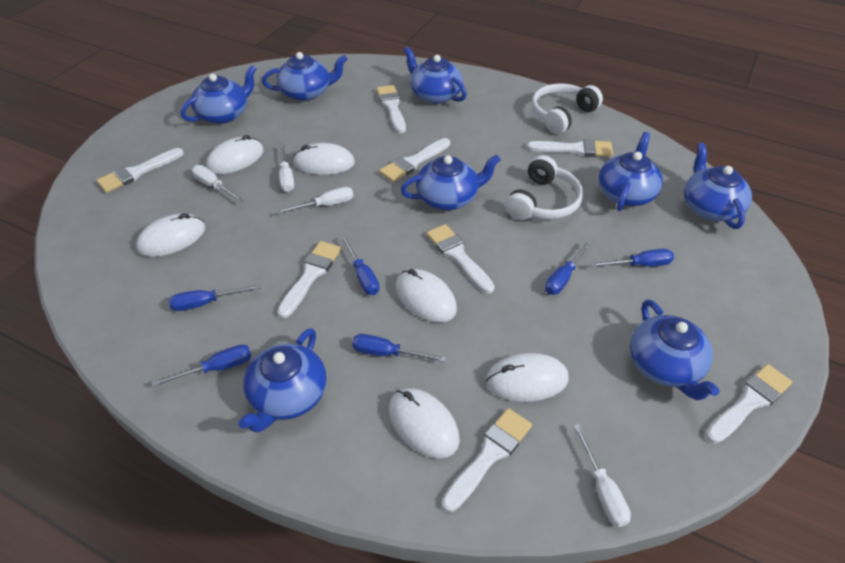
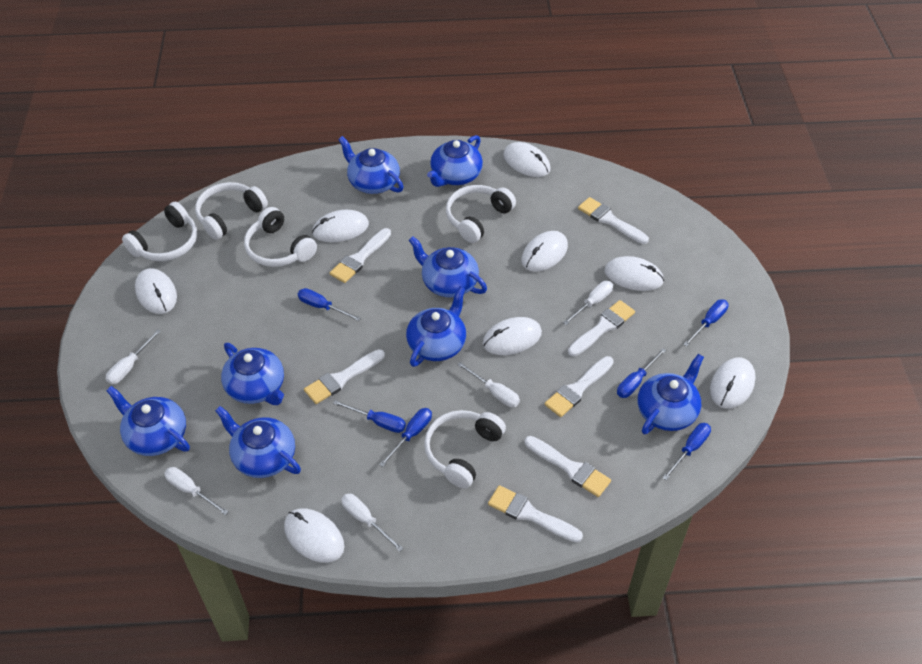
white brush: [96,148,184,193] [277,241,341,318] [376,85,406,133] [379,138,450,182] [426,224,495,294] [442,408,532,512] [527,139,613,157] [705,364,792,444] = 8 -> [304,349,385,404] [330,228,391,283] [488,485,583,542] [525,436,611,497] [545,356,614,417] [568,300,635,357] [578,197,649,244] = 7
white headphones: [505,155,583,220] [532,83,603,134] = 2 -> [122,201,197,261] [195,182,268,240] [244,207,317,267] [424,410,506,489] [446,185,516,243] = 5
white mouse: [136,213,205,257] [206,135,264,174] [292,143,355,175] [389,388,460,459] [396,269,457,322] [486,353,569,402] = 6 -> [135,268,177,314] [284,508,344,563] [312,210,369,242] [483,317,542,355] [503,142,550,177] [521,231,568,272] [605,256,664,291] [710,357,756,409] = 8
white screwdriver: [192,165,244,202] [277,187,353,214] [279,143,294,192] [573,424,631,527] = 4 -> [106,329,161,384] [164,467,229,515] [341,494,403,552] [457,362,520,407] [563,281,613,325] = 5

